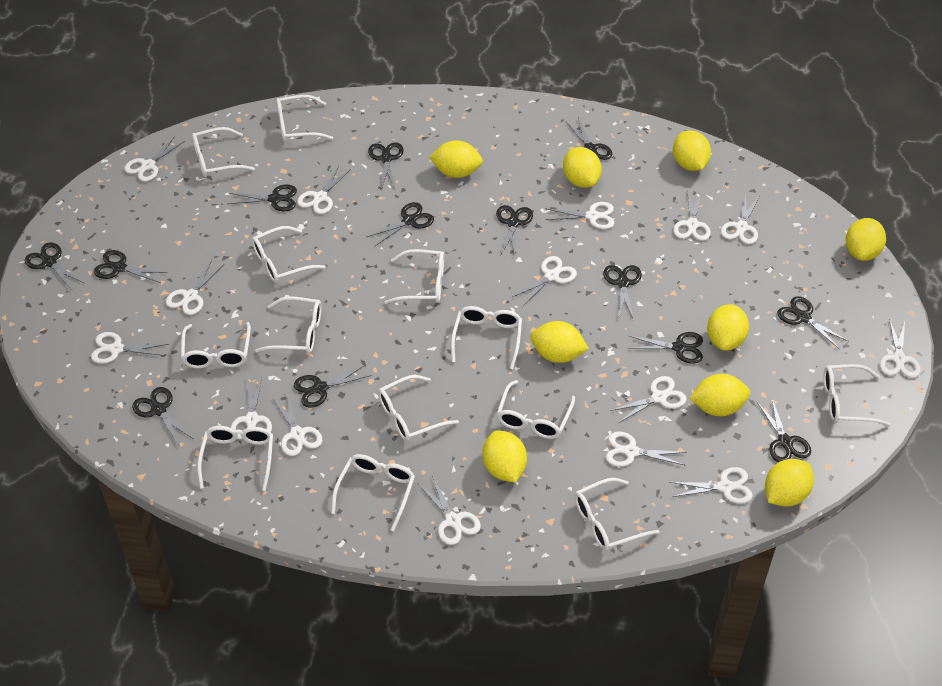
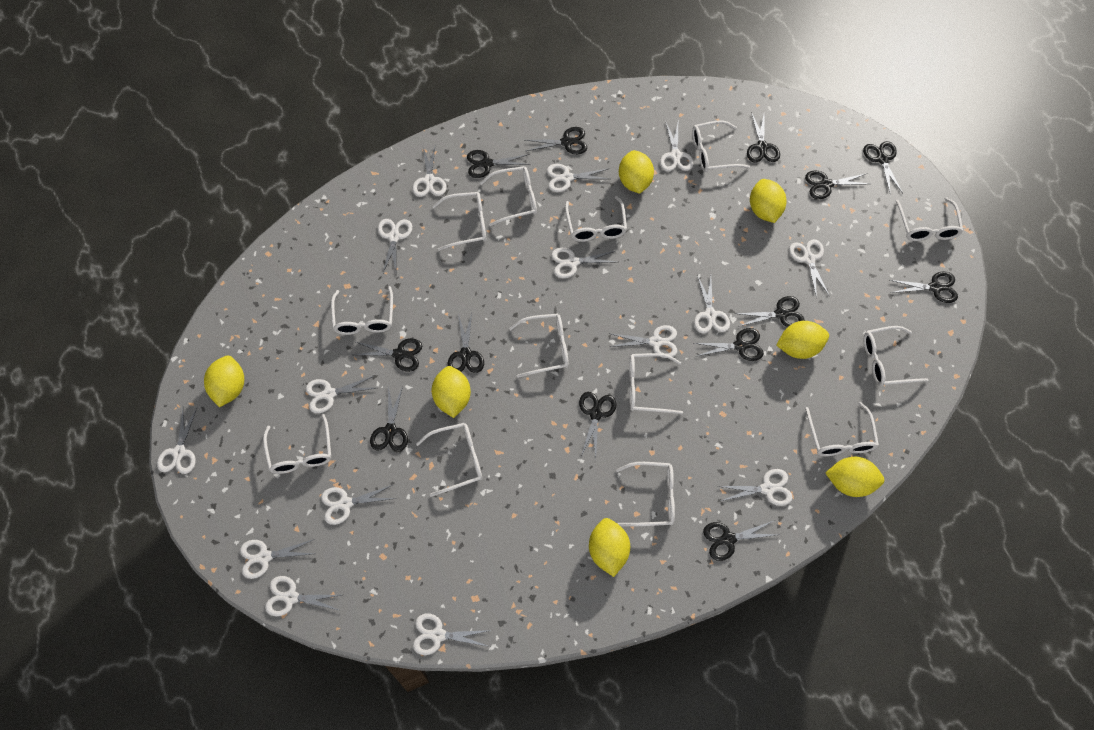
yellow lemon: [429,140,483,178] [482,430,527,483] [530,321,589,363] [563,147,602,188] [673,130,711,171] [689,374,750,416] [707,304,749,351] [765,459,814,507] [846,218,886,261] = 9 -> [204,355,244,407] [432,366,471,418] [589,518,630,577] [619,150,654,194] [750,179,787,223] [776,321,829,359] [825,457,884,497] = 7

